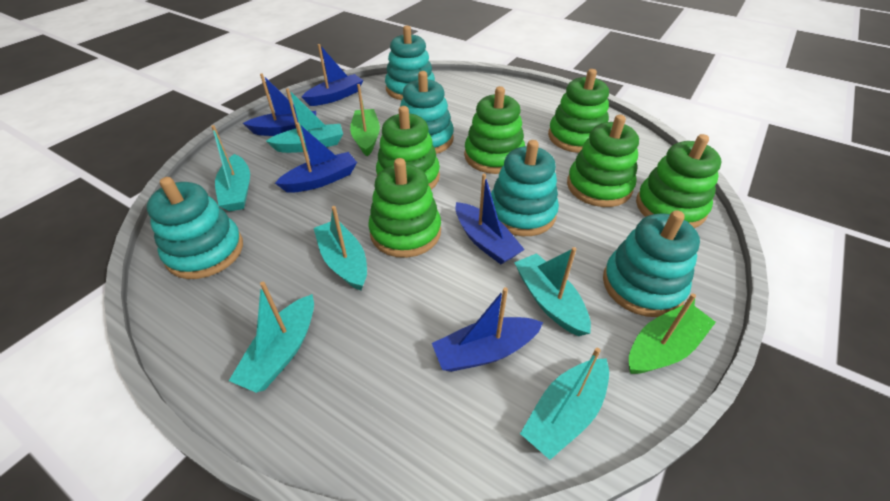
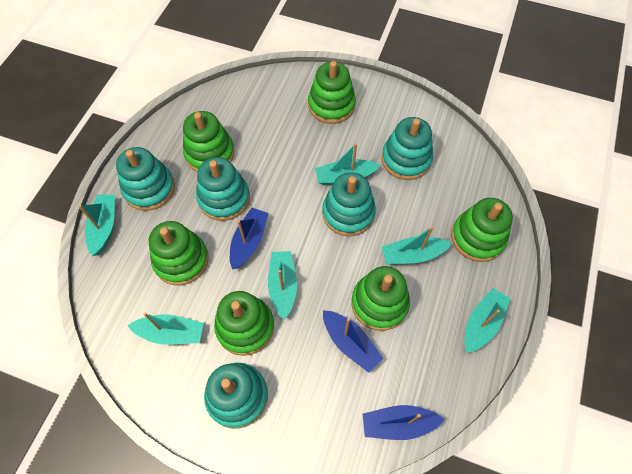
blue boat: [243,74,316,136] [275,122,357,193] [302,44,363,106] [432,287,543,372] [455,173,525,264] = 5 -> [230,208,268,270] [323,310,384,373] [363,405,445,440] = 3
green boat: [350,84,380,157] [629,293,716,374] = 2 -> none = 0

